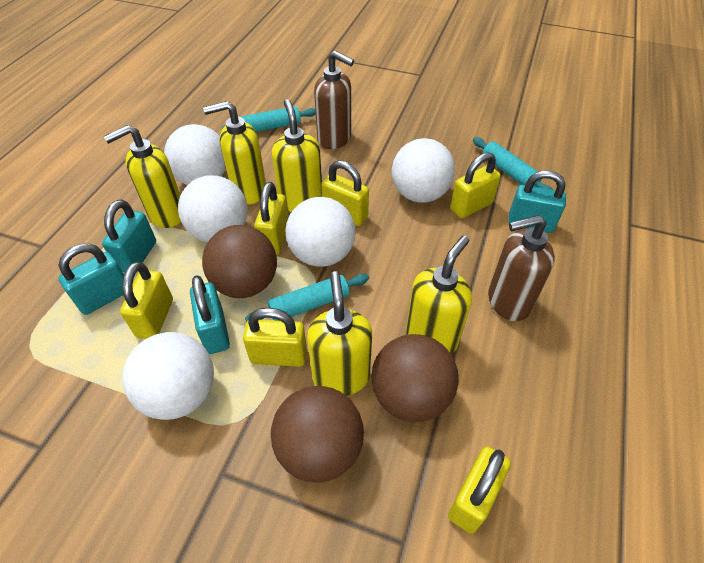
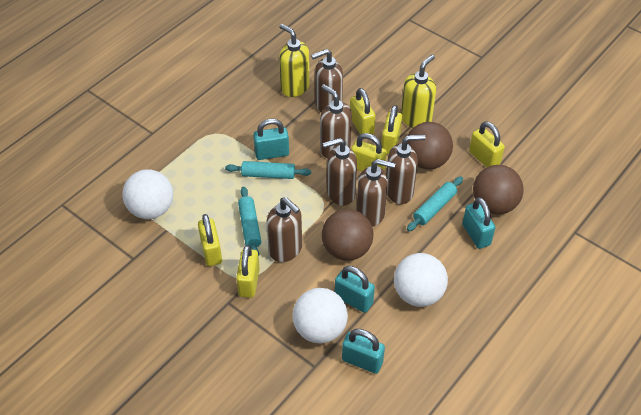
brown soap dispenser: [314,51,354,149] [488,215,555,321] = 2 -> [266,197,302,262] [311,49,343,113] [320,84,352,158] [323,138,357,206] [357,159,395,227] [387,135,425,204] = 6
white ball: [122,332,214,420] [164,124,226,185] [178,175,248,242] [285,197,355,267] [392,138,455,203] = 5 -> [122,169,173,219] [293,288,348,343] [394,253,448,307] = 3
yellow soap dispenser: [103,125,181,228] [203,101,266,205] [272,99,322,212] [307,271,372,396] [406,235,472,354] = 5 -> [279,24,310,97] [401,55,436,128] = 2

